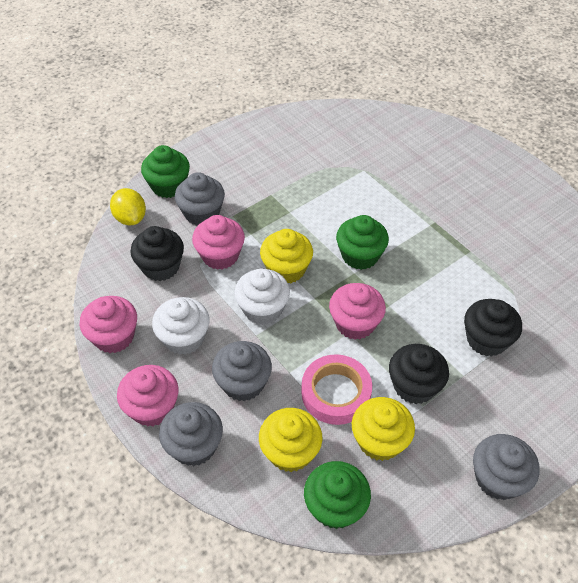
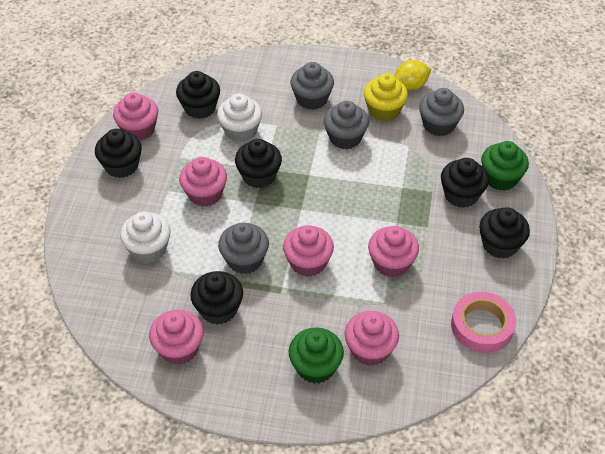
black cupcake: [130,226,184,281] [389,344,449,404] [464,299,522,357] = 3 -> [95,129,142,178] [176,71,220,119] [190,271,243,325] [235,139,282,188] [441,158,489,208] [479,207,530,259] = 6
green cupcake: [141,145,190,198] [304,461,371,529] [336,215,389,270] = 3 -> [289,327,344,384] [481,141,529,191] = 2
pink cupcake: [80,296,137,353] [117,365,179,427] [192,215,245,270] [329,283,386,340] = 4 -> [113,92,158,140] [149,309,204,365] [179,157,227,207] [283,225,334,277] [345,311,399,366] [368,226,419,278] = 6
yellow cupcake: [259,408,322,472] [260,229,313,283] [352,397,415,461] = 3 -> [364,73,408,122] = 1

